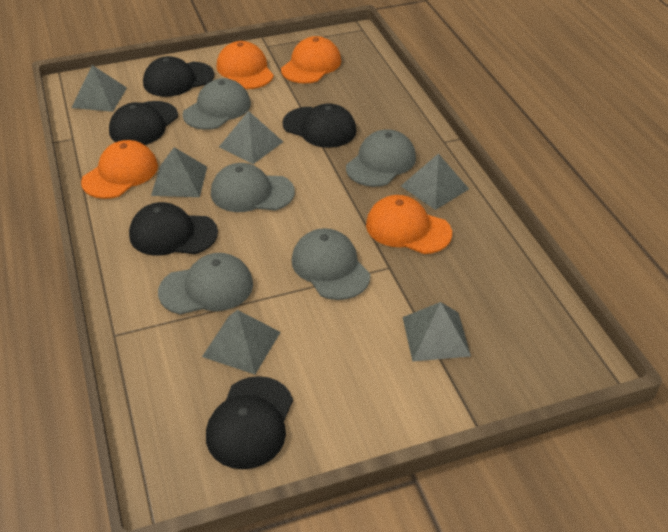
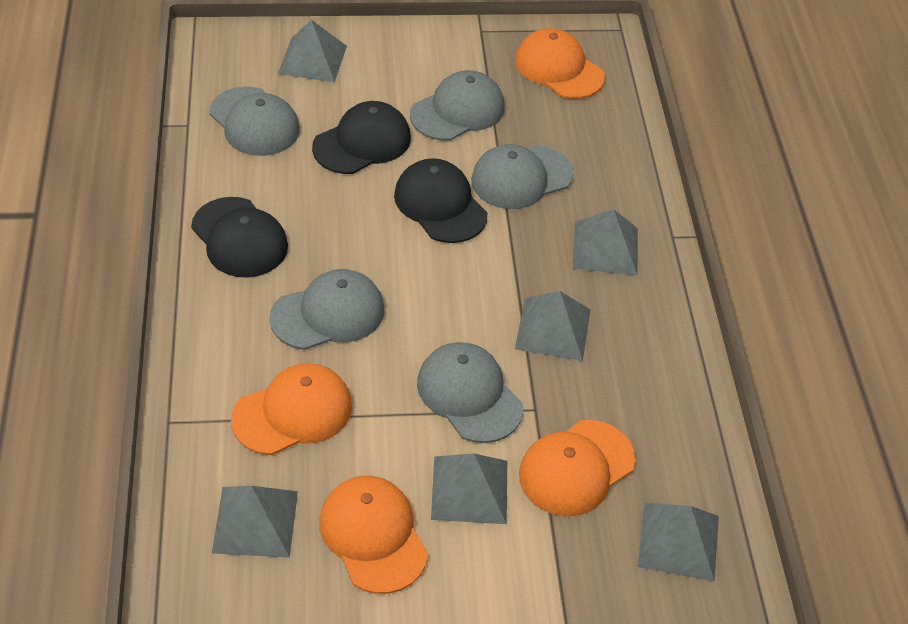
black cap: [109,101,178,145] [129,202,218,256] [143,56,214,97] [206,376,293,469] [282,103,357,148] = 5 -> [191,197,288,278] [312,101,411,174] [394,158,487,243] = 3

